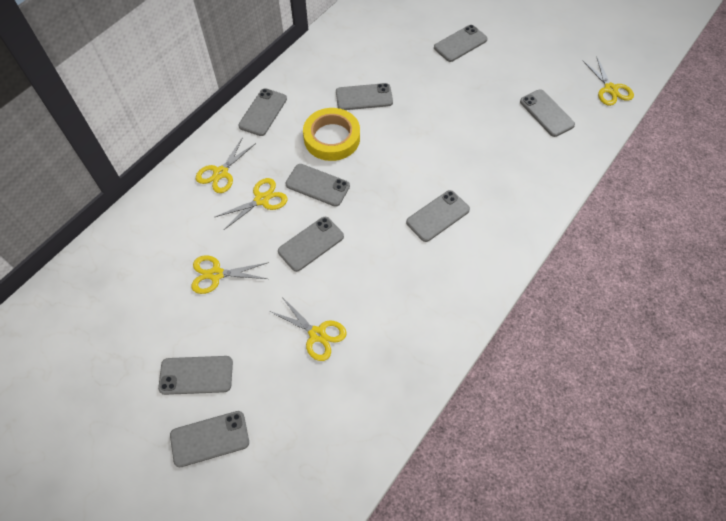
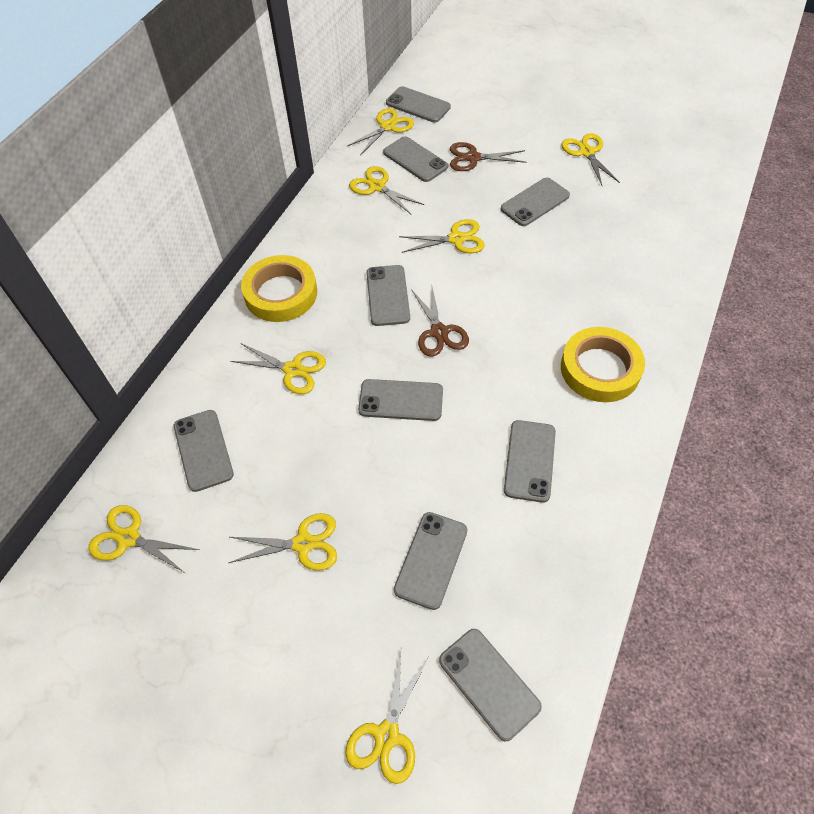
brown scissors: none = 0 -> [411,287,469,357] [450,142,526,171] = 2
yellow scissors: [191,255,269,294] [196,137,256,193] [215,178,288,230] [269,297,347,361] [582,56,634,106] = 5 -> [88,505,200,573] [228,513,337,571] [230,343,326,394] [345,650,428,784] [347,108,414,155] [349,166,424,214] [399,219,485,253] [561,133,620,185] = 8
yellow tape: [303,108,360,161] = 1 -> [241,255,317,322] [561,327,645,402] = 2

